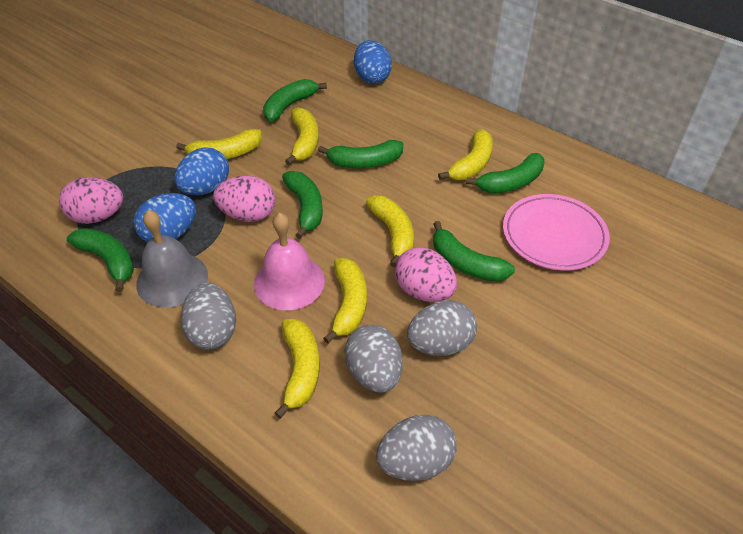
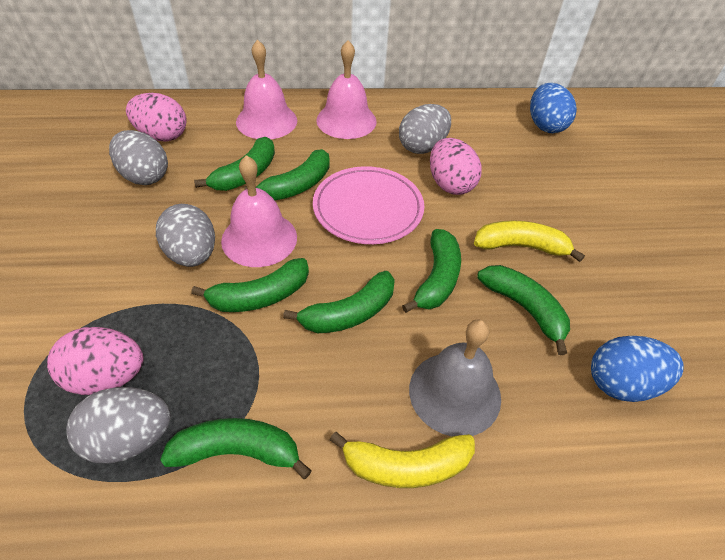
blue egg: [134,193,196,242] [174,148,229,195] [354,40,392,84] = 3 -> [530,83,577,133] [591,336,684,402] = 2
green banana: [67,228,134,292] [263,79,327,122] [282,171,323,239] [318,140,403,168] [433,221,515,282] [466,153,544,193] = 6 -> [160,418,312,479] [191,258,309,312] [194,137,275,191] [245,149,330,200] [283,271,395,333] [402,229,461,313] [477,265,570,355] = 7
pink bell: [254,212,325,310] = 1 -> [221,155,297,267] [236,39,297,139] [316,40,377,139] = 3
yellow banana: [176,129,262,159] [275,319,320,418] [285,107,319,165] [323,258,367,344] [366,195,414,267] [438,129,493,180] = 6 -> [330,432,475,488] [474,220,585,262] = 2

